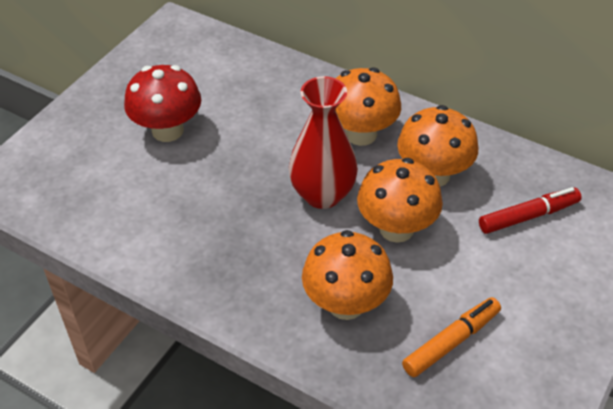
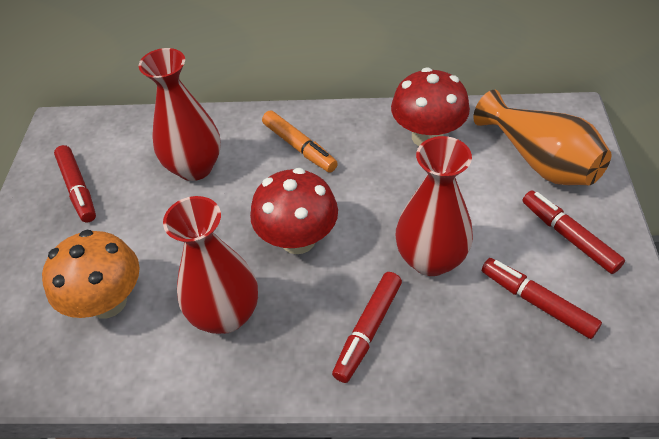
orange mushroom: [302,230,393,320] [335,67,401,146] [357,158,443,243] [397,105,478,187] = 4 -> [42,230,140,318] = 1
orange vase: none = 0 -> [473,90,612,185] = 1
red marker: [479,187,582,234] = 1 -> [54,145,96,222] [332,272,402,383] [482,258,602,339] [523,191,625,274] = 4
red mushroom: [124,65,201,142] = 1 -> [250,168,338,254] [391,67,470,146] = 2
red vase: [289,76,358,209] = 1 -> [138,48,221,181] [163,196,258,334] [396,136,473,276] = 3

